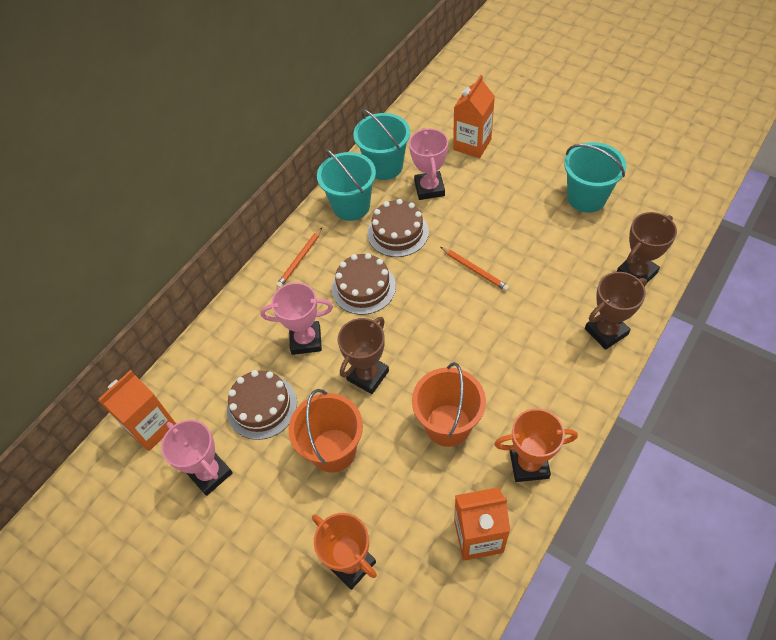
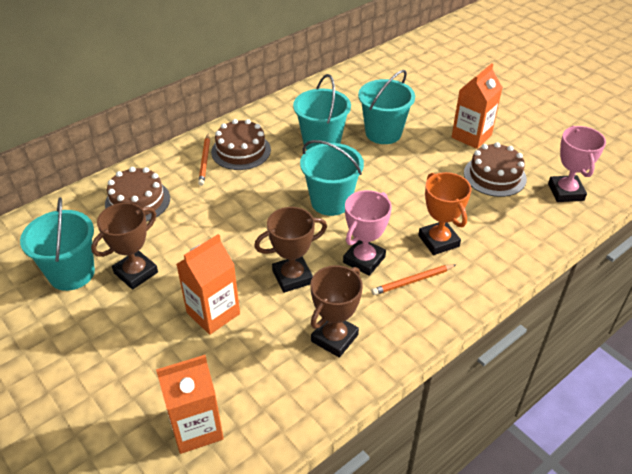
orange bucket: [289,389,363,473] [412,362,486,447] = 2 -> none = 0
orange trophy: [312,513,377,590] [494,409,578,482] = 2 -> [418,172,471,255] = 1
pink trophy: [161,420,233,496] [260,282,333,355] [409,127,448,200] = 3 -> [343,190,392,276] [548,126,606,202] = 2
turquoise bucket: [317,149,376,221] [353,109,410,180] [564,142,627,213] = 3 -> [20,197,95,291] [293,74,351,150] [300,140,364,216] [358,70,415,144] = 4

